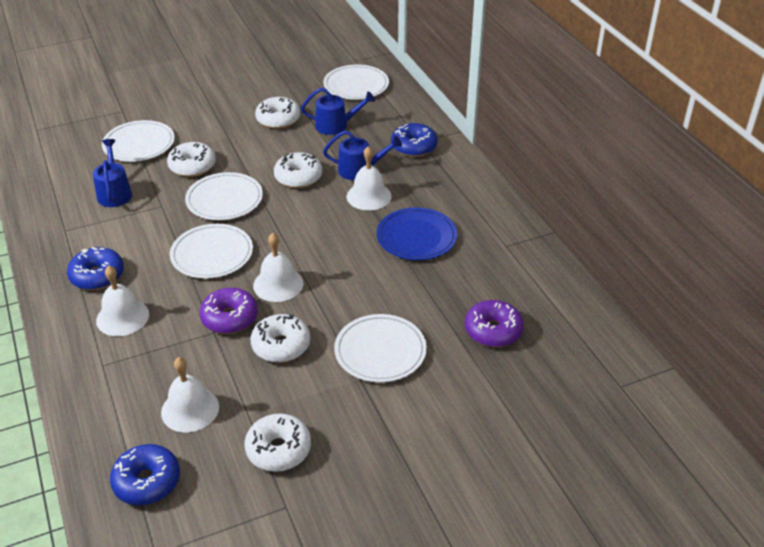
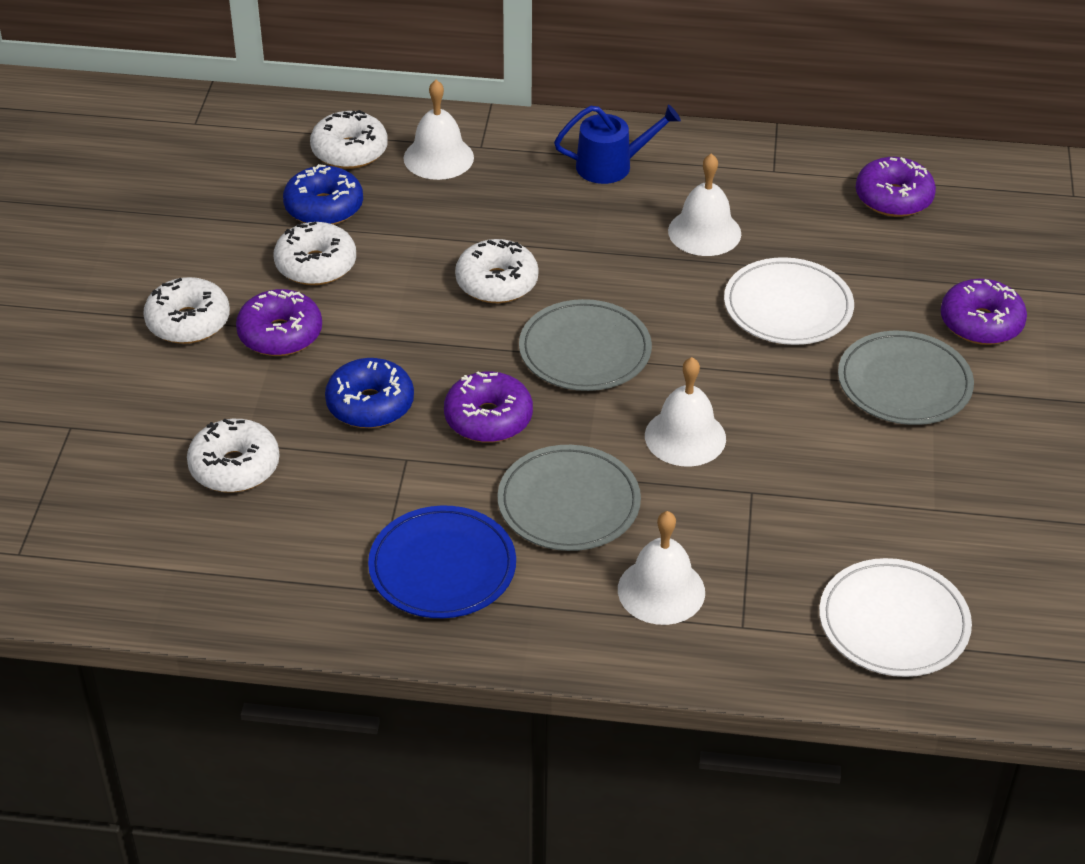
blue donut: [67,247,124,290] [110,444,180,505] [391,123,438,157] = 3 -> [283,164,363,225] [325,358,414,428] = 2
blue watering can: [93,139,132,207] [301,88,375,135] [323,131,402,180] = 3 -> [554,105,681,184] = 1
grey plate: none = 0 -> [497,445,641,551] [519,299,652,391] [838,331,974,425] = 3
purple donut: [200,288,258,334] [465,300,524,347] = 2 -> [236,289,322,356] [444,371,533,442] [855,157,936,217] [941,279,1027,345] = 4
white plate: [102,120,175,162] [170,224,253,279] [185,172,263,220] [323,65,389,100] [334,314,427,383] = 5 -> [724,257,854,345] [819,558,972,677] = 2

